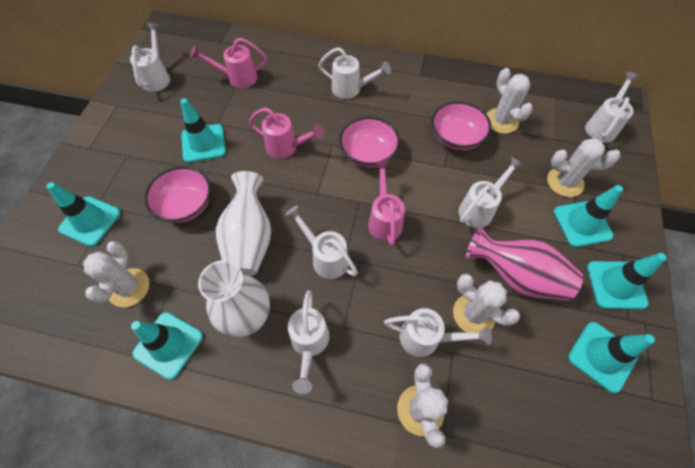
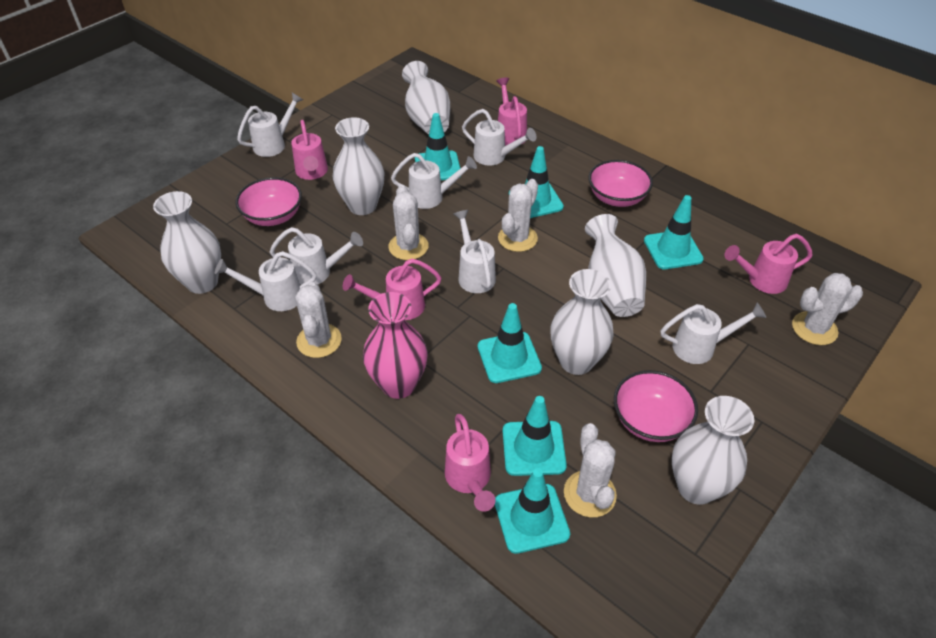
pink watering can: [190,38,267,88] [249,107,324,159] [368,161,405,246] = 3 -> [292,120,328,180] [343,259,441,320] [445,414,495,512] [497,77,527,145] [724,234,812,294] = 5
white vase: [198,260,270,337] [216,171,272,276] = 2 -> [153,191,221,294] [333,117,384,215] [402,61,450,135] [550,269,614,375] [585,214,646,317] [672,396,754,505] = 6

